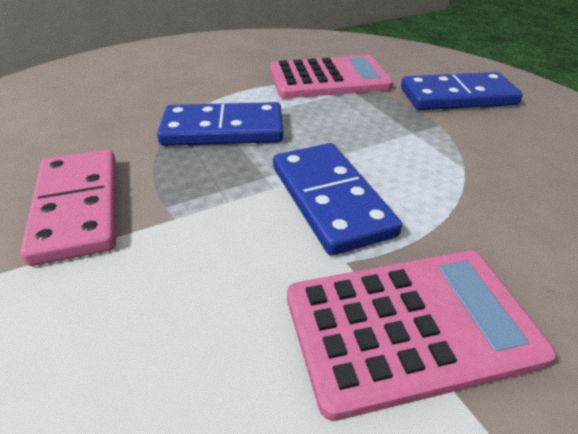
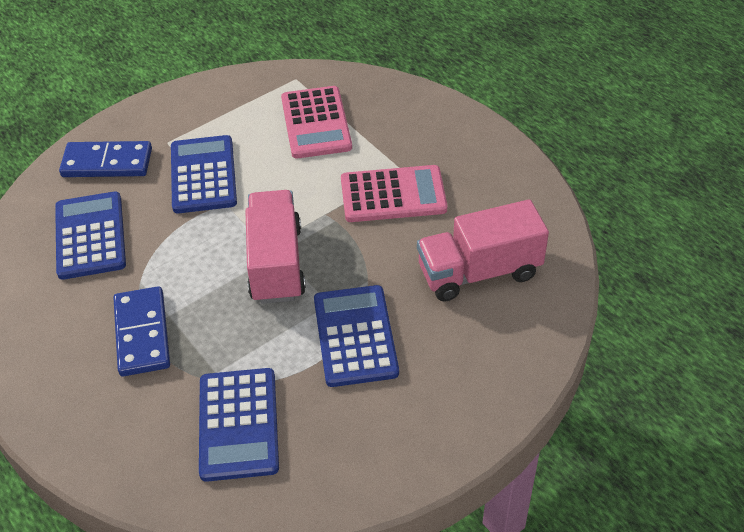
blue calculator: none = 0 -> [55,192,126,280] [171,135,237,213] [199,368,279,482] [314,285,399,387] = 4
blue domino: [157,102,283,146] [273,143,402,256] [401,72,523,110] = 3 -> [59,141,152,177] [114,286,170,376] = 2
pink domino: [20,149,116,266] = 1 -> none = 0
pink truck: none = 0 -> [245,190,306,304] [417,199,549,302] = 2

